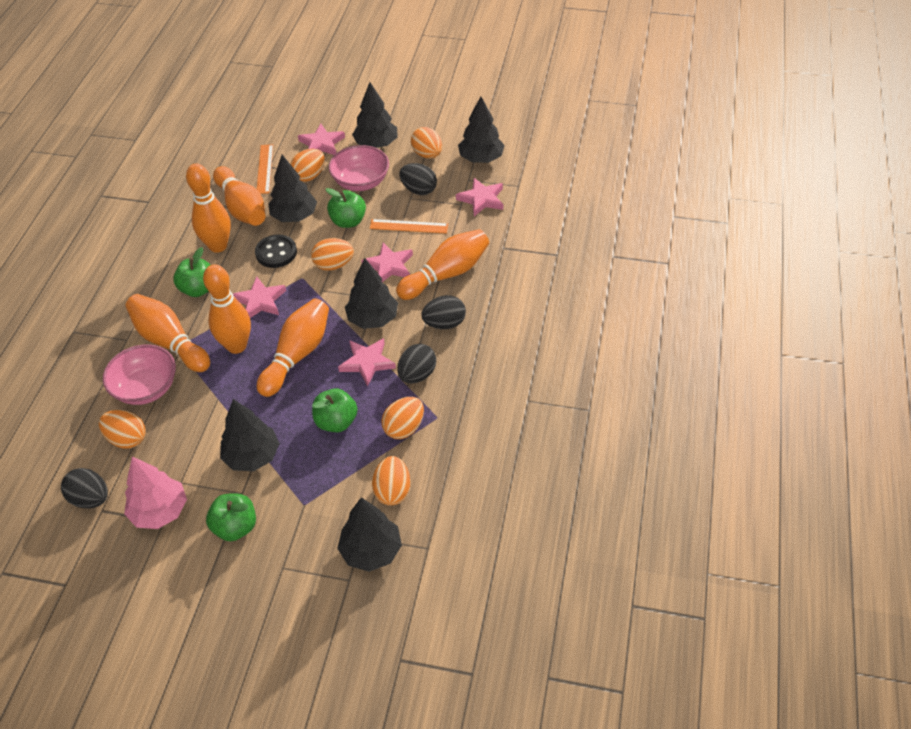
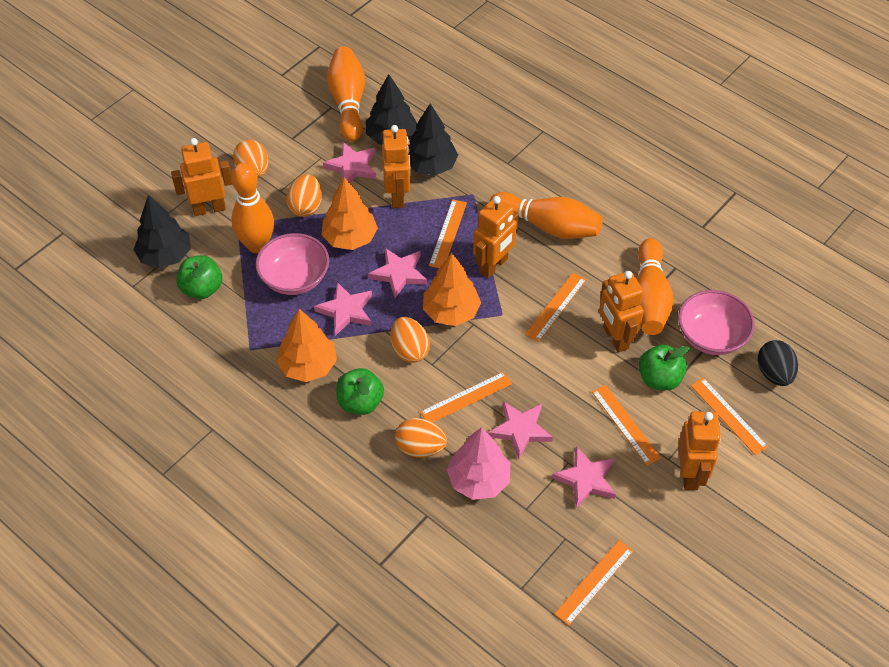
black button: [255,235,297,268] = 1 -> none = 0
black egg: [61,468,108,508] [397,344,436,384] [400,163,437,195] [421,295,466,329] = 4 -> [757,340,798,386] = 1
black tree: [220,399,280,471] [268,155,317,222] [337,497,402,572] [345,258,398,329] [352,82,397,148] [458,96,505,163] = 6 -> [133,195,191,268] [366,74,417,145] [408,104,458,176] = 3
green apple: [173,247,210,297] [206,493,256,541] [312,389,358,432] [325,188,366,228] = 4 -> [177,255,222,299] [336,368,384,415] [639,344,690,390] = 3
orange bowling pin: [126,294,210,372] [186,164,231,253] [203,264,251,354] [213,166,265,226] [257,298,329,397] [396,229,489,300] = 6 -> [231,163,274,253] [327,46,365,141] [489,192,603,239] [637,238,674,335] = 4
orange egg: [99,410,146,449] [290,149,325,182] [311,238,354,271] [372,456,410,505] [381,397,424,439] [411,127,442,159] = 6 -> [233,140,269,178] [286,174,322,217] [391,317,430,363] [395,418,447,457] = 4
orange robot: none = 0 -> [171,138,233,216] [382,125,411,208] [473,196,519,278] [599,271,644,353] [678,411,721,490] = 5
orange ruler: [257,144,273,194] [370,219,448,234] = 2 -> [420,372,512,422] [429,199,467,268] [525,273,586,342] [554,540,633,626] [592,385,661,466] [691,378,768,455] = 6
orange tree: none = 0 -> [276,309,337,382] [321,177,378,250] [423,253,481,326] = 3

